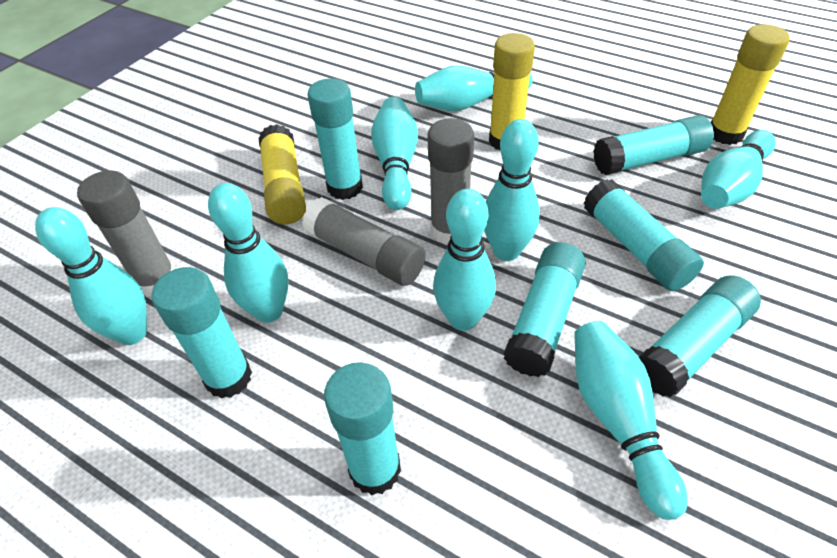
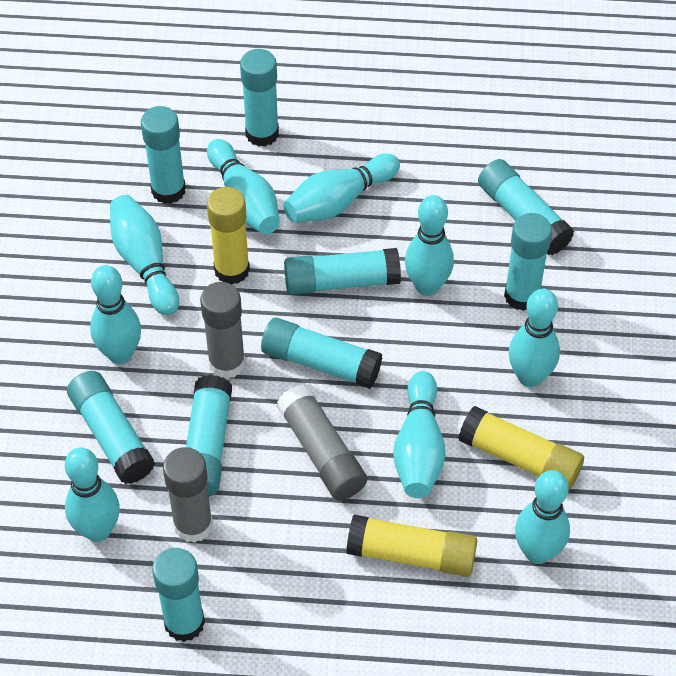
turquoise bowling pin: [35,207,147,345] [208,183,289,323] [371,97,418,210] [415,66,533,111] [433,189,496,331] [484,119,540,261] [574,321,687,520] [701,130,776,209] = 8 -> [65,447,120,542] [90,265,141,364] [110,195,179,316] [207,139,280,234] [283,154,400,222] [393,371,446,498] [405,195,454,296] [509,288,560,387] [515,470,570,564] = 9
turquoise glue stick: [152,267,252,399] [307,78,363,200] [324,362,401,495] [504,242,586,377] [583,179,704,291] [593,115,714,175] [639,275,761,397] = 7 -> [67,371,155,484] [141,106,186,204] [152,548,205,642] [186,375,232,497] [240,49,279,147] [261,317,382,389] [284,248,401,295] [478,159,574,255] [504,213,552,311] = 9

